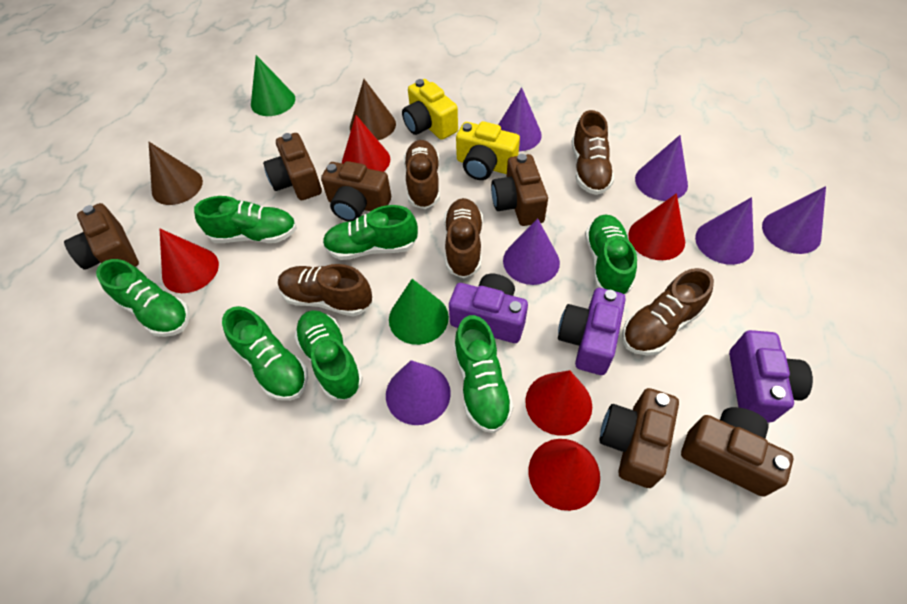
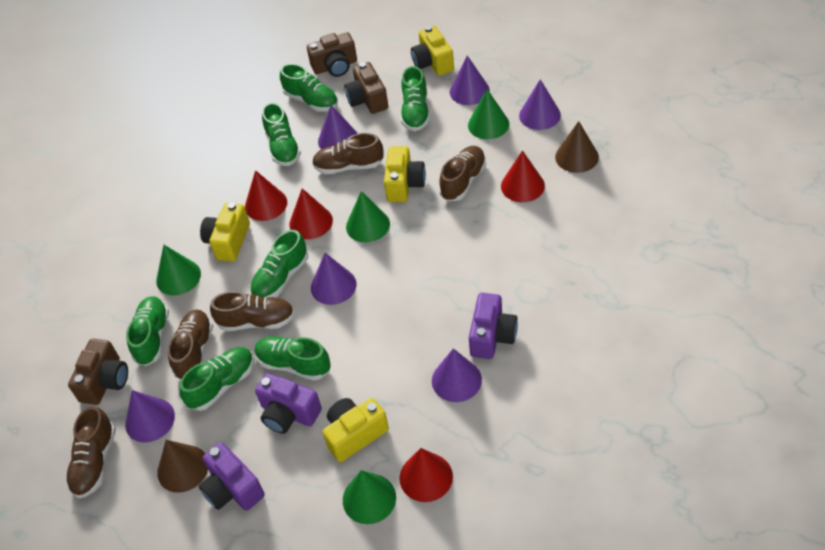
brown camera: [64,203,139,270] [263,133,322,200] [321,161,391,222] [491,154,548,226] [600,388,679,488] [681,407,793,497] = 6 -> [68,339,128,405] [307,32,357,77] [344,62,388,114] = 3
green cone: [251,55,295,116] [389,279,449,345] = 2 -> [156,245,201,296] [343,470,396,524] [346,191,390,243] [468,89,509,139] = 4
red cone: [160,229,219,293] [342,115,390,172] [525,370,592,436] [529,439,600,511] [628,193,685,260] = 5 -> [245,170,287,221] [289,188,333,239] [399,448,453,502] [501,150,545,202] = 4
yellow camera: [402,79,458,140] [456,121,520,180] = 2 -> [200,202,250,262] [322,398,389,462] [384,146,426,202] [411,26,454,76] = 4

